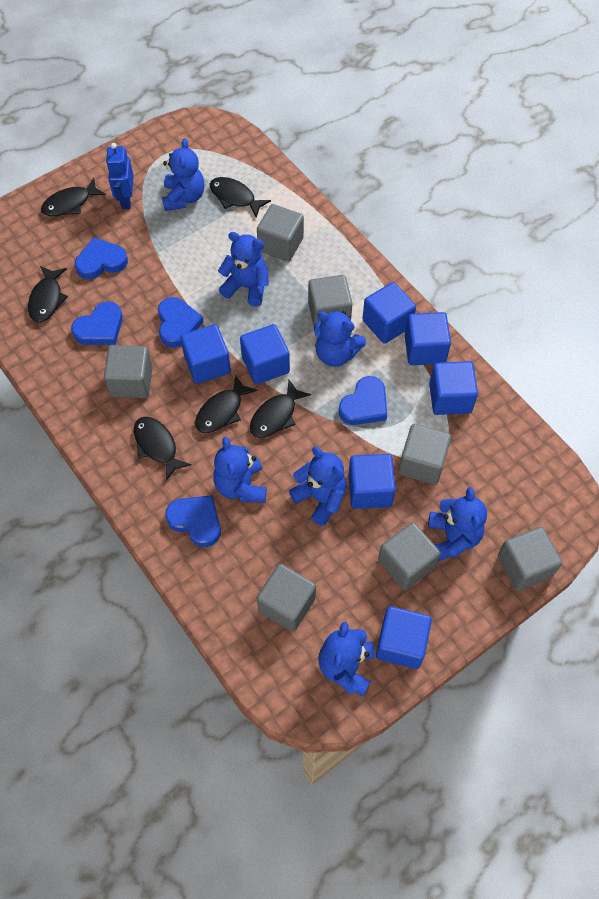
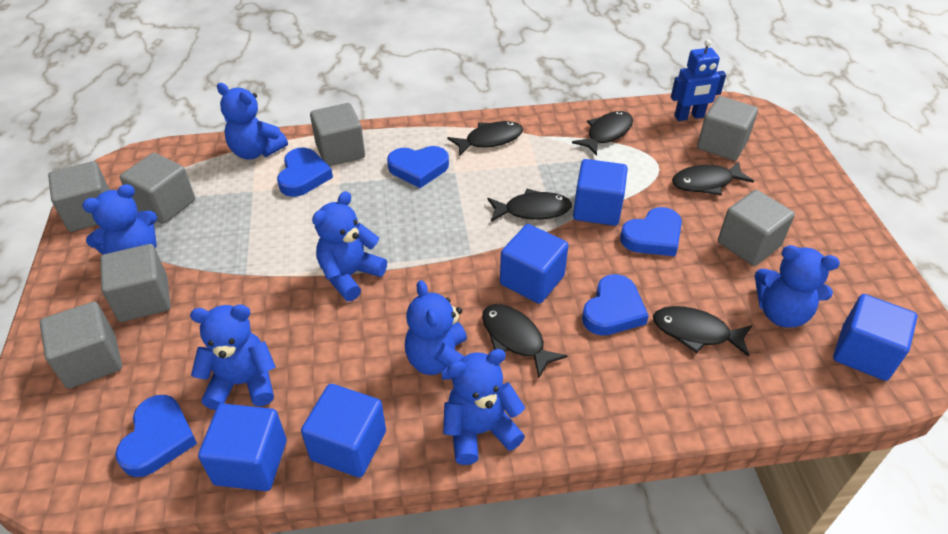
blue cube: [180,324,231,384] [240,324,290,384] [348,454,396,509] [362,282,416,344] [376,606,432,669] [405,312,451,365] [429,361,478,415] = 7 -> [198,404,287,491] [301,384,386,478] [500,224,569,304] [573,159,628,226] [833,294,918,381] = 5

